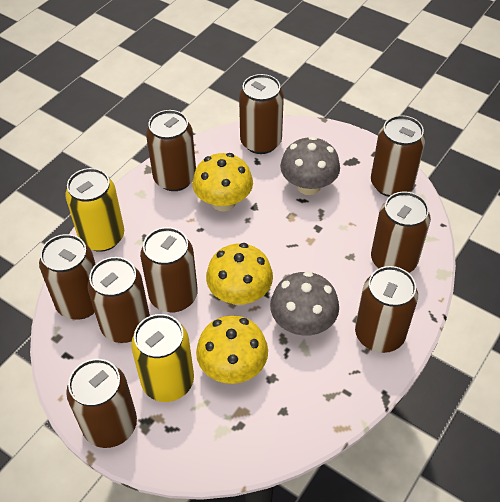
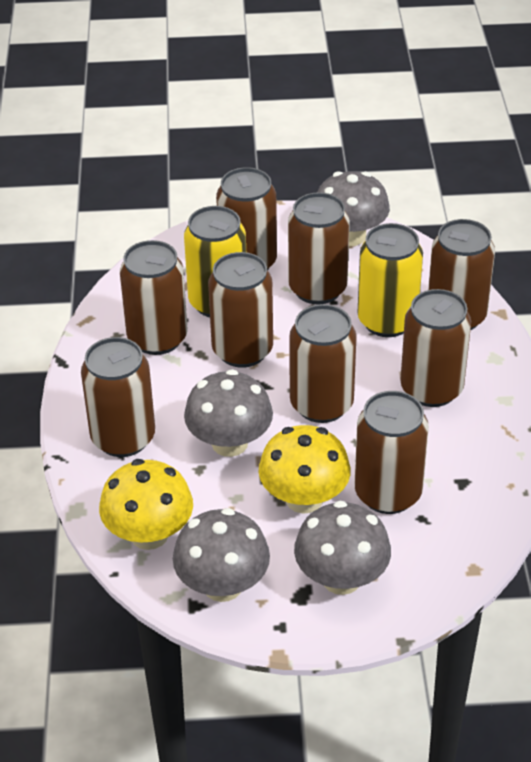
grey mushroom: [270,271,339,336] [280,136,340,195] = 2 -> [173,508,270,602] [184,369,273,457] [294,501,391,595] [318,171,390,246] = 4
yellow mushroom: [192,153,253,211] [196,315,268,384] [206,243,273,306] = 3 -> [99,459,193,550] [259,425,351,513] = 2

